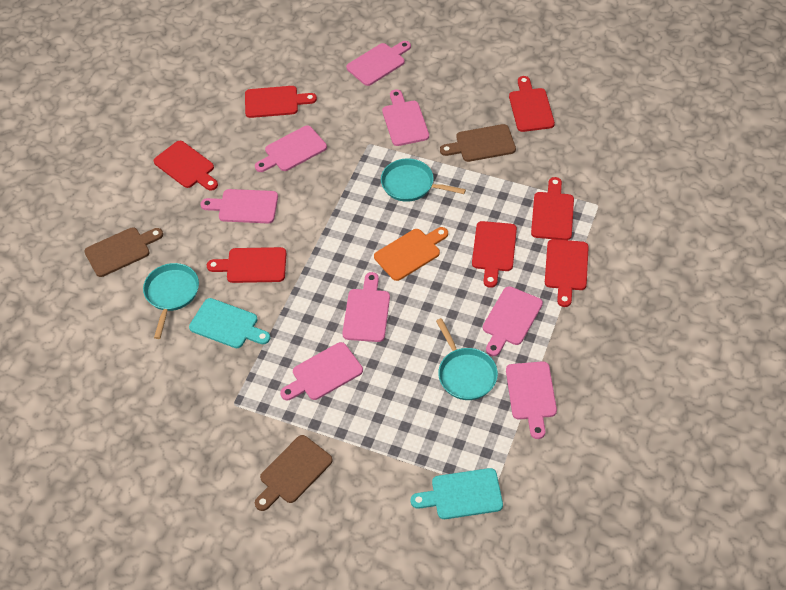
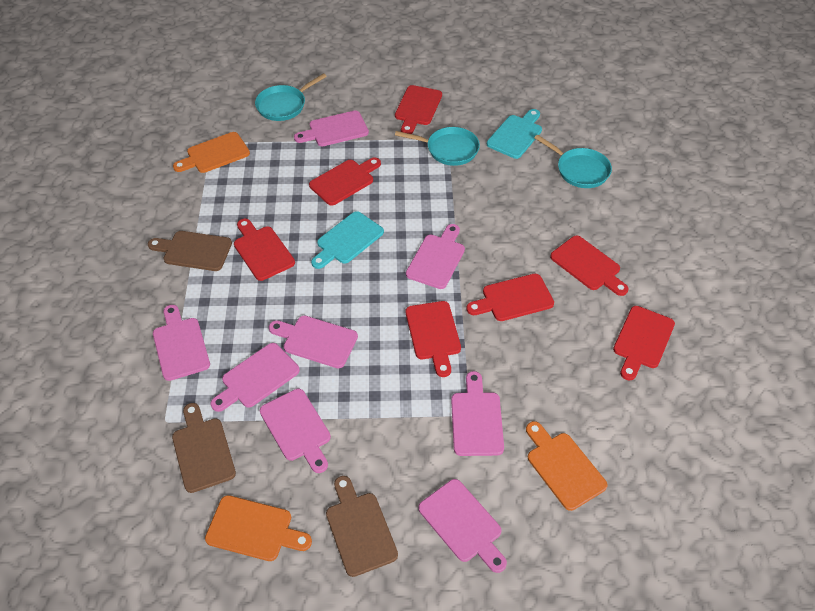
orange cutting board: [374,227,448,281] = 1 -> [173,132,250,173] [205,495,312,561] [526,421,608,511] = 3

